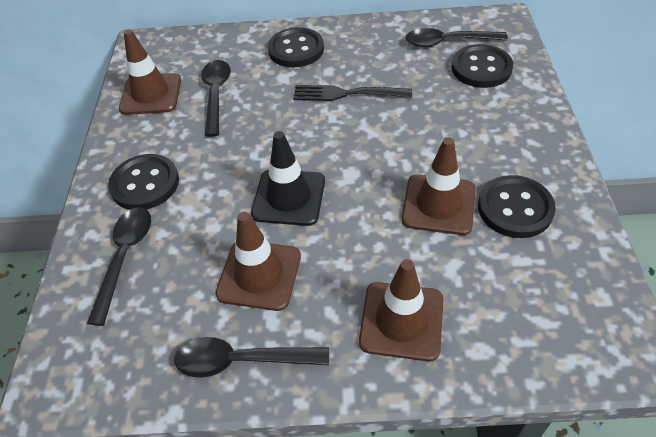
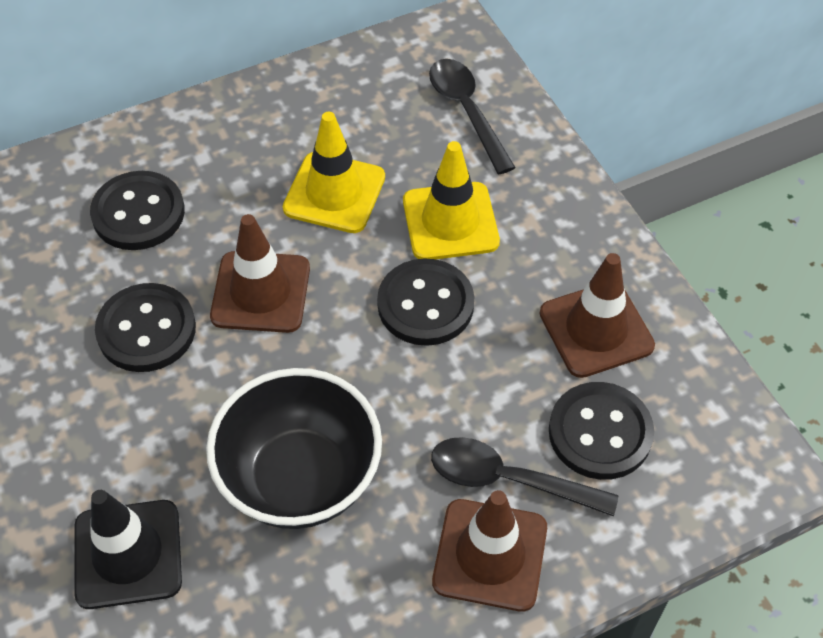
black bowl: none = 0 -> [206,368,382,529] = 1
black fork: [293,85,412,101] = 1 -> none = 0
black spoon: [87,207,151,326] [174,337,329,378] [201,60,231,137] [406,28,508,47] = 4 -> [429,59,516,174] [431,437,618,516] = 2
brown traffic cone: [119,29,181,115] [216,212,301,311] [359,259,443,361] [402,137,476,235] = 4 -> [210,214,310,333] [432,490,547,612] [540,253,655,378] = 3
yellow traffic cone: none = 0 -> [283,112,385,233] [403,141,500,259] = 2

